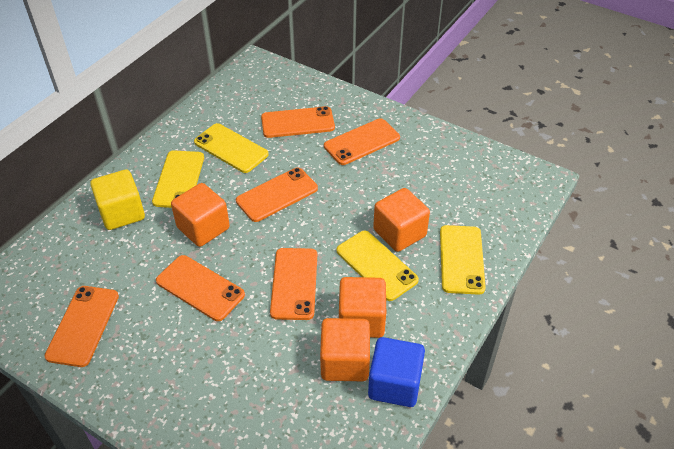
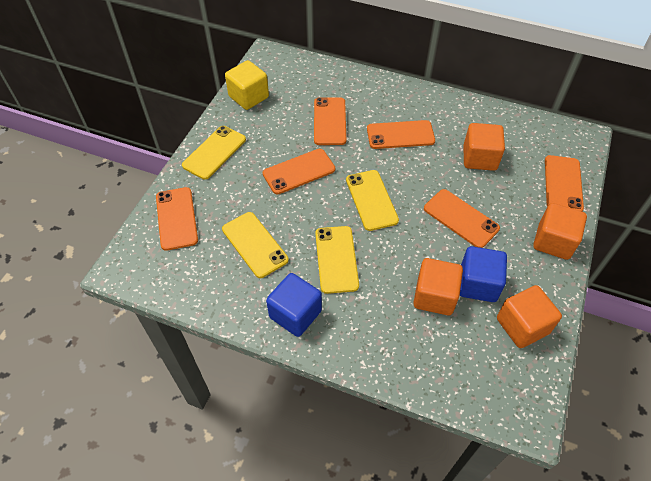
blue cube: [368,337,425,407] = 1 -> [266,273,322,337] [460,246,507,302] = 2

